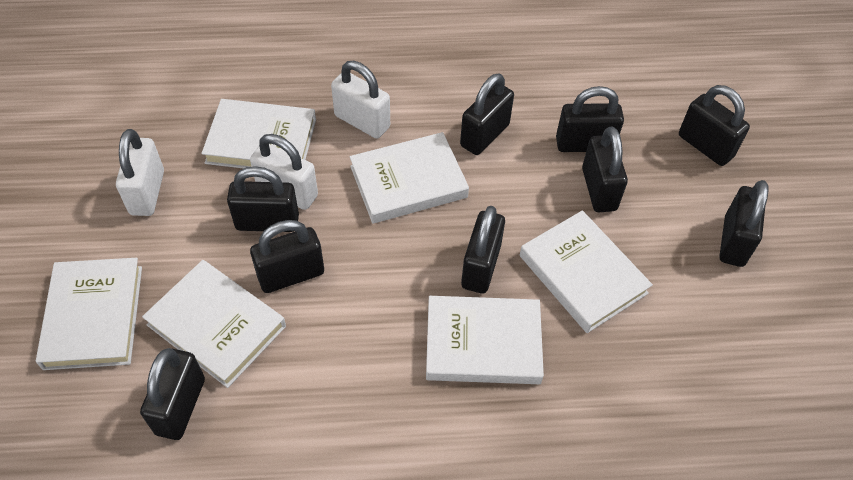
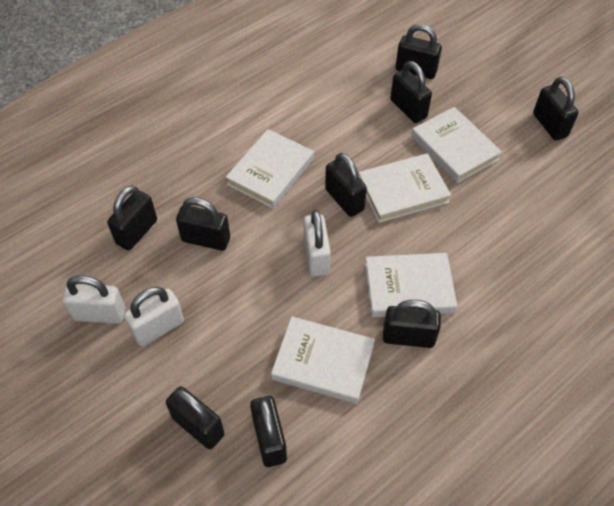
white book: [36,258,142,370] [142,260,286,388] [202,99,316,168] [350,132,469,223] [426,296,544,384] [520,210,653,333] = 6 -> [226,129,314,209] [271,316,375,404] [358,153,451,223] [365,253,457,317] [411,107,502,183] = 5

